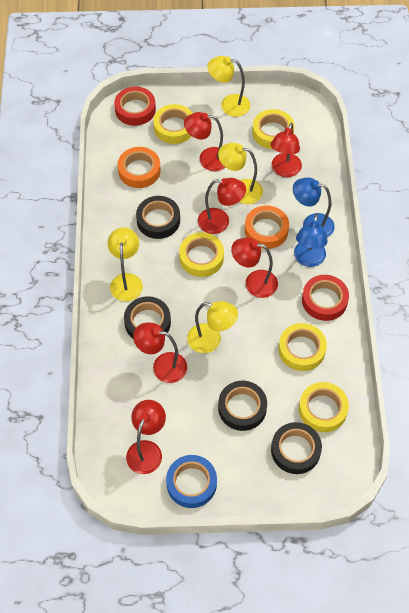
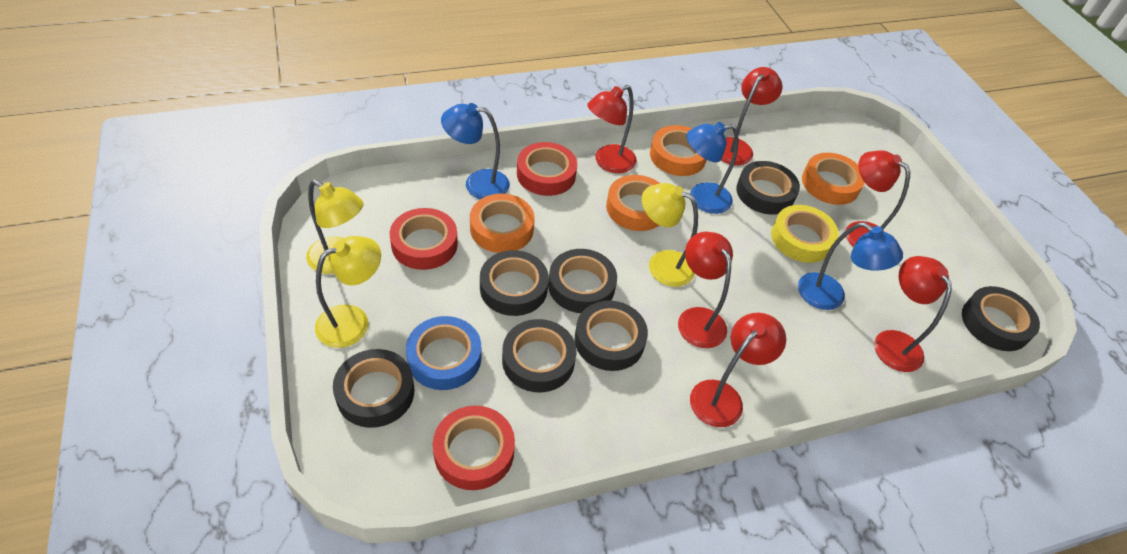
black tape: [124,296,171,339] [136,196,180,239] [218,381,267,431] [271,422,322,474] = 4 -> [333,349,414,428] [480,250,549,316] [502,319,576,393] [548,249,617,313] [575,300,648,371] [736,161,800,214] [962,286,1040,351] = 7
blue lamp: [293,177,335,238] [294,214,328,267] = 2 -> [441,103,510,199] [686,122,739,214] [798,223,903,310] = 3
orange tape: [118,147,161,188] [245,205,289,249] = 2 -> [470,194,535,253] [606,175,660,231] [650,125,707,176] [802,153,865,205] = 4
red tape: [114,87,156,126] [302,275,349,321] = 2 -> [390,208,458,270] [433,406,515,490] [517,142,577,196] = 3
yellow lamp: [108,227,143,301] [187,301,238,353] [207,56,250,117] [218,143,263,204] = 4 -> [306,180,364,274] [315,236,381,348] [642,183,698,287] = 3
yellow tape: [153,104,193,144] [179,232,224,277] [252,109,294,149] [279,323,327,371] [299,382,349,432] = 5 -> [771,205,839,263] = 1

